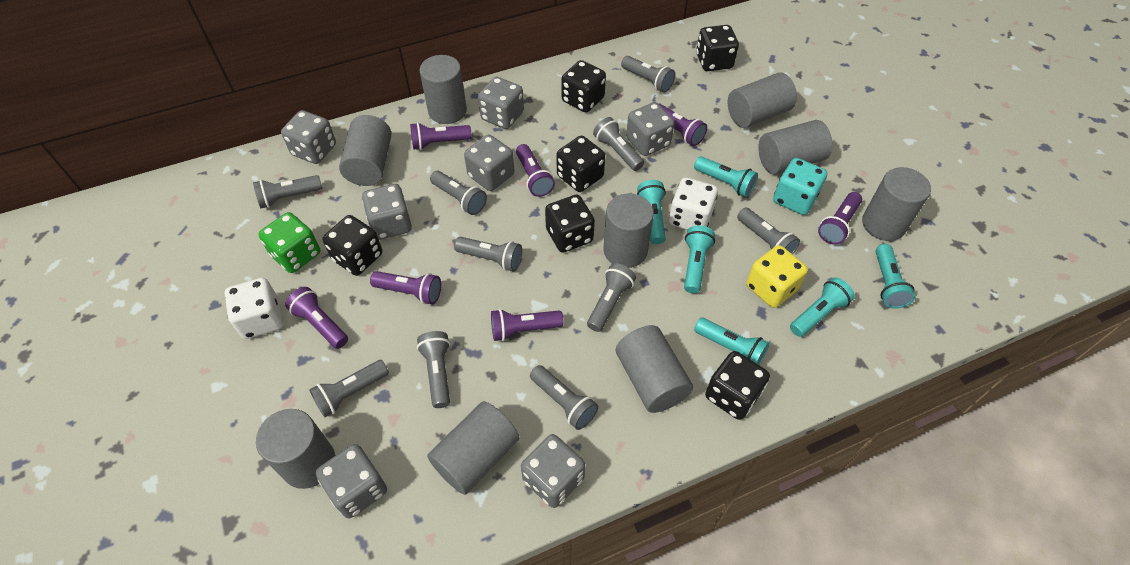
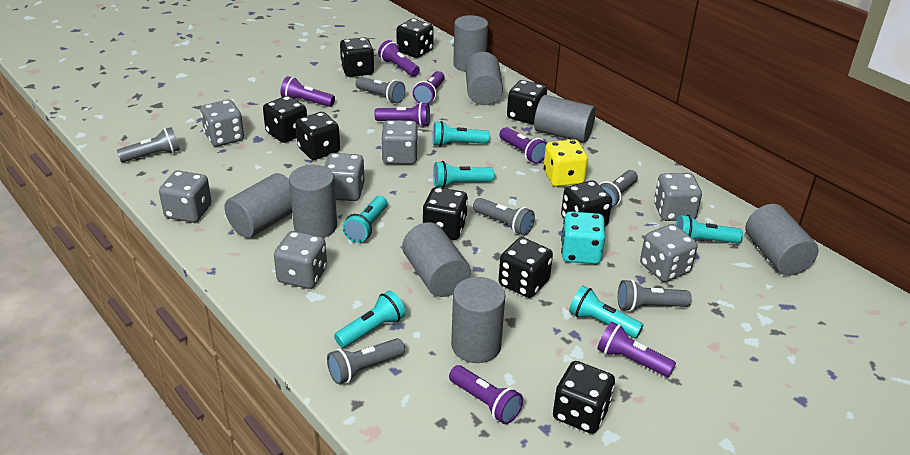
black dice: [322,215,382,276] [545,195,595,253] [556,136,605,192] [561,60,606,113] [696,25,739,71] [705,351,770,420] = 6 -> [263,96,307,143] [295,112,340,160] [340,37,374,77] [396,19,434,58] [423,187,468,240] [498,237,553,298] [507,80,547,124] [553,361,615,434] [561,180,612,226] = 9
green dice: [259,212,320,273] = 1 -> none = 0
grey cylinder: [256,409,335,489] [339,115,391,186] [420,55,467,124] [427,401,519,495] [603,193,654,268] [616,325,693,413] [728,73,797,128] [758,120,832,174] [862,167,931,241] = 9 -> [224,173,292,238] [289,165,337,238] [402,222,471,297] [451,277,505,363] [453,15,488,72] [465,52,503,105] [534,95,596,143] [745,204,818,276] = 8
grey flashlight: [253,175,322,208] [309,360,389,417] [417,331,450,408] [430,171,487,215] [454,237,522,272] [530,365,598,430] [587,263,636,332] [593,117,644,171] [621,56,675,92] [737,208,800,254] = 10 -> [117,127,180,162] [327,338,405,384] [355,77,405,103] [473,198,535,236] [599,170,638,208] [618,279,692,312] = 6
white dice: [225,278,283,339] [669,177,718,230] = 2 -> none = 0

